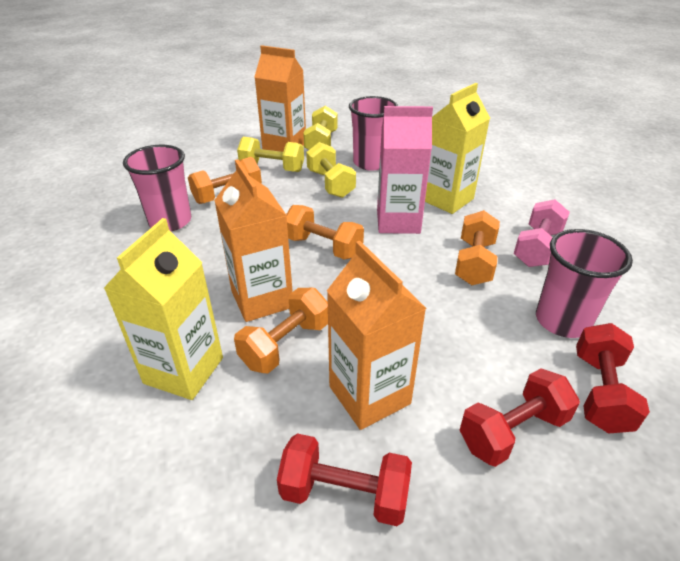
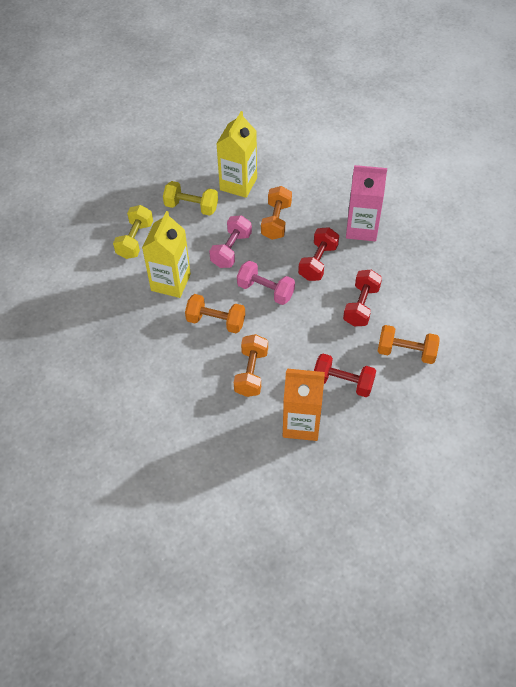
orange carton: [214,159,293,322] [254,45,306,152] [327,241,427,430] = 3 -> [283,369,325,441] = 1
pink cup: [123,145,191,231] [349,96,398,171] [536,229,633,338] = 3 -> none = 0
pink dumbbell: [514,199,570,267] = 1 -> [209,215,252,268] [237,260,295,305] = 2
yellow dumbbell: [237,137,304,172] [303,106,338,150] [306,142,356,198] = 3 -> [113,205,153,259] [163,181,218,216] = 2

